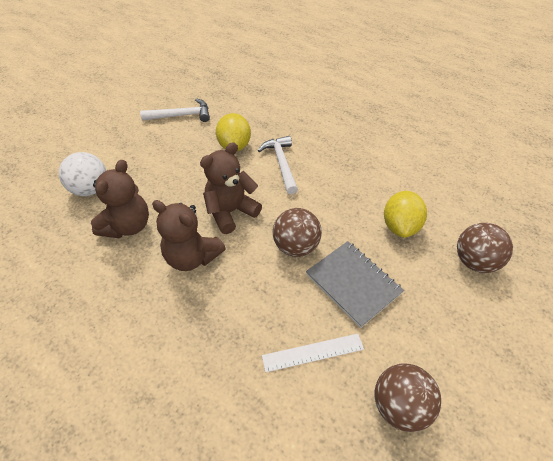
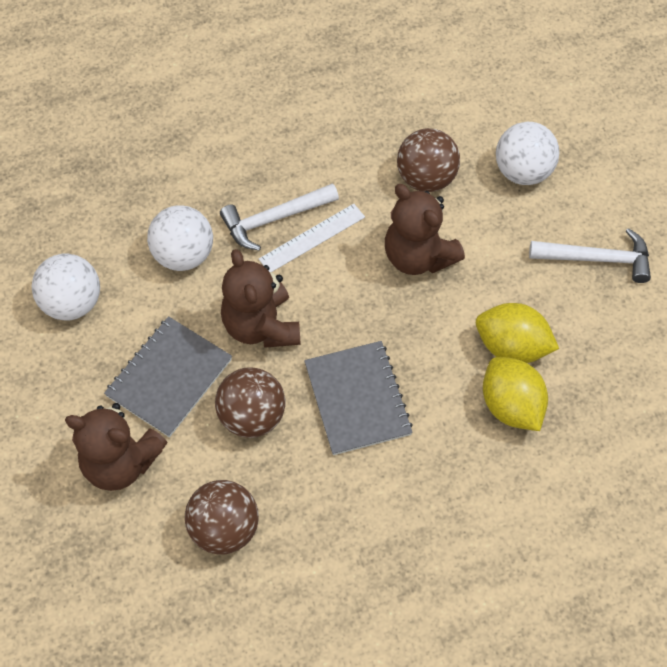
grey notebook: [306,241,404,328] = 1 -> [104,316,232,437] [304,341,413,455] = 2
white ball: [59,152,106,196] = 1 -> [31,253,100,320] [147,205,213,271] [496,122,559,185] = 3

